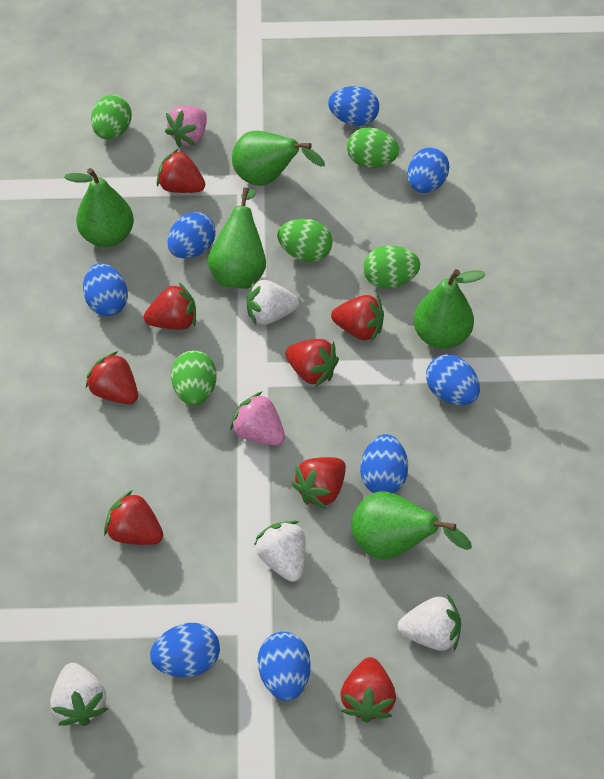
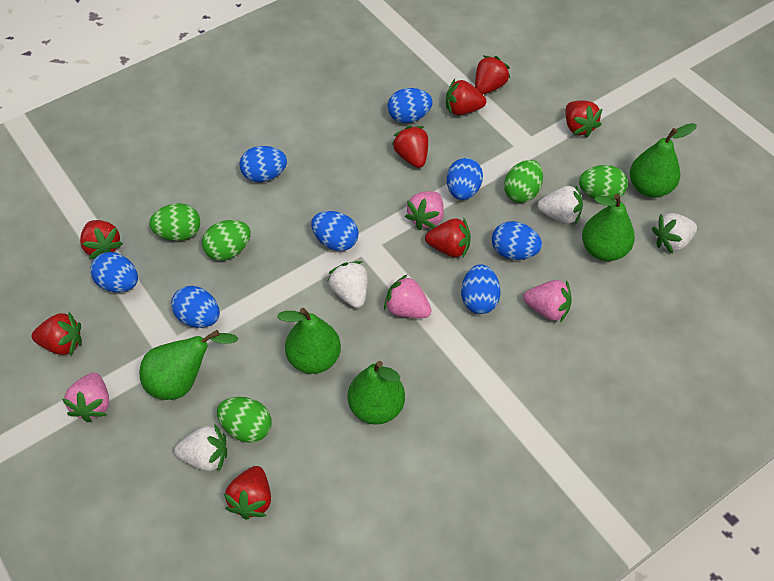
pink strawberry: [165,106,207,148] [230,391,285,445] = 2 -> [62,373,109,422] [384,274,432,318] [405,191,444,230] [523,280,572,323] = 4

